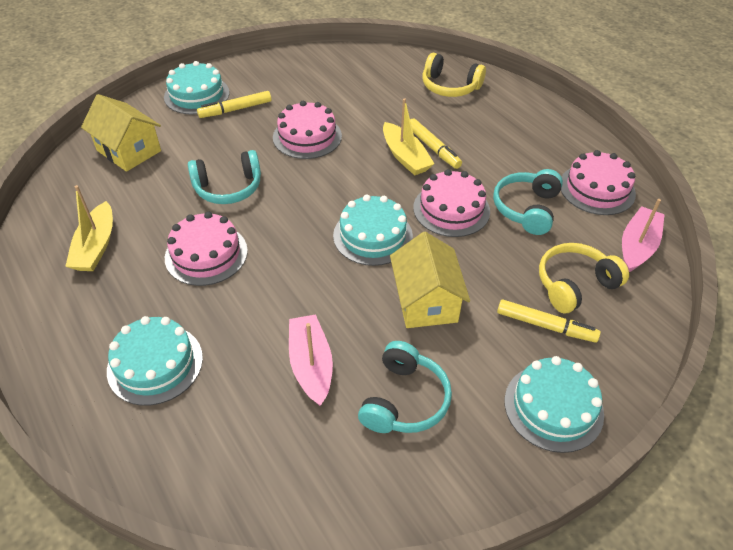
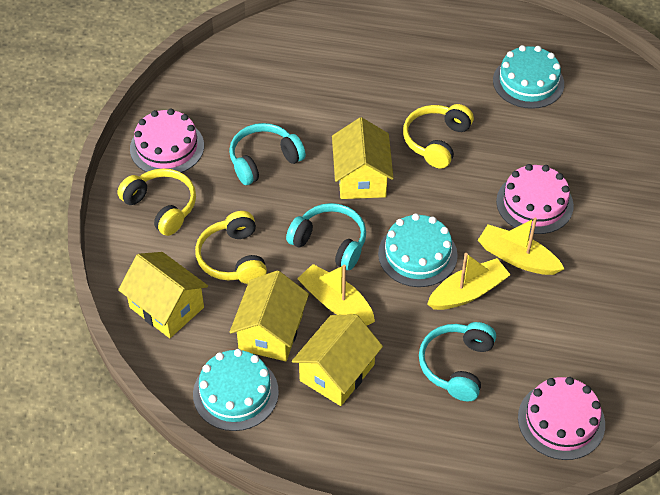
pink boat: [289,314,333,406] [622,199,665,272] = 2 -> none = 0
pink cake: [165,212,248,286] [273,101,342,159] [413,169,490,237] [561,150,636,215] = 4 -> [130,109,204,173] [496,164,574,234] [518,377,605,460] = 3
turquoise cake: [107,316,203,406] [164,61,230,115] [333,195,413,266] [504,356,604,453] = 4 -> [193,349,279,431] [378,213,458,287] [493,45,564,109] = 3
yellow boat: [65,185,113,271] [383,98,435,175] = 2 -> [297,264,375,326] [427,253,511,310] [478,218,564,275] = 3
yellow headphones: [422,53,486,97] [539,243,629,313] = 2 -> [117,168,196,236] [195,211,267,284] [403,104,474,169] = 3
yellow house: [81,94,161,172] [390,232,470,328] = 2 -> [118,252,208,338] [229,270,309,361] [292,314,383,406] [332,117,394,199] = 4
yellow marker: [197,91,271,118] [410,118,462,169] [497,299,601,343] = 3 -> none = 0

